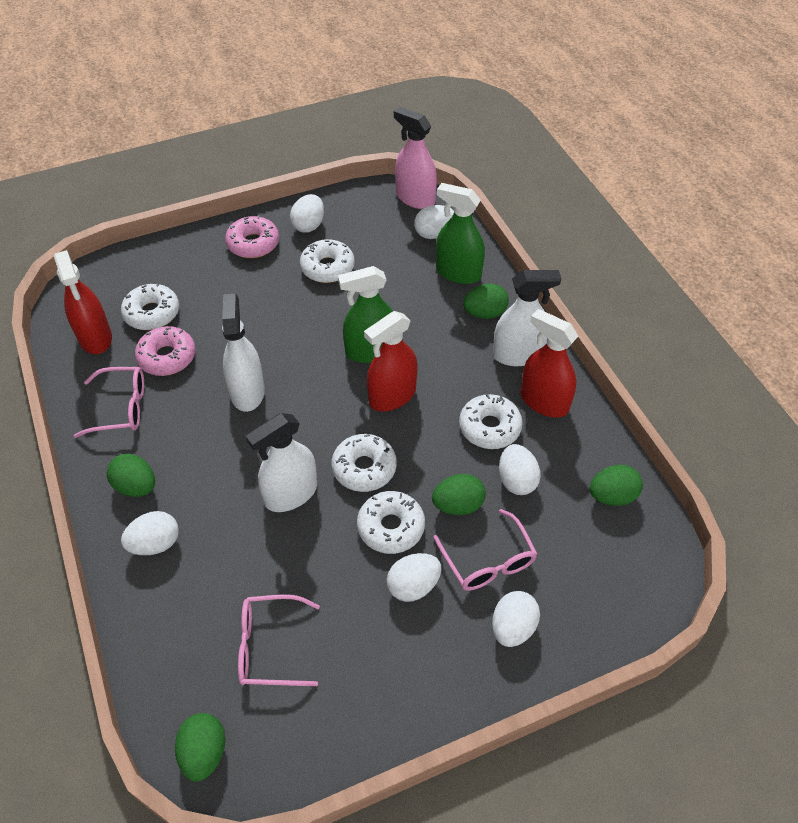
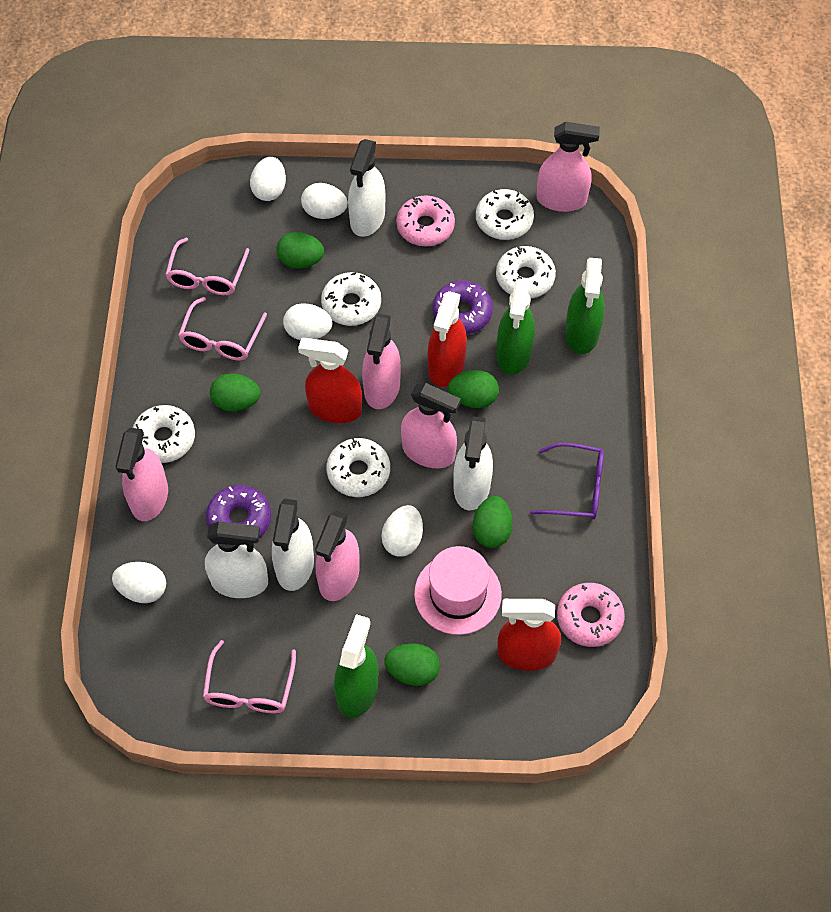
green spray bottle: [338,266,393,363] [436,183,485,284] = 2 -> [334,614,379,718] [496,278,535,375] [565,258,605,354] = 3
pink hat: none = 0 -> [414,546,502,635] = 1
pink spray bottle: [394,107,437,209] = 1 -> [115,428,168,521] [315,510,360,601] [362,314,401,409] [401,383,461,468] [537,121,600,212] = 5
purple donut: none = 0 -> [206,485,271,538] [433,281,493,334] = 2
purple glasses: none = 0 -> [530,442,604,519] = 1
white egg: [121,511,179,555] [290,194,324,233] [387,553,441,602] [414,205,454,239] [492,591,540,647] [499,444,541,495] = 6 -> [112,562,166,603] [250,157,286,201] [283,303,332,340] [301,183,348,219] [381,505,423,557] = 5
white spray bottle: [222,294,265,412] [246,413,317,512] [493,270,561,366] = 3 -> [205,521,268,598] [272,499,314,591] [348,139,385,237] [453,416,493,510] = 4

